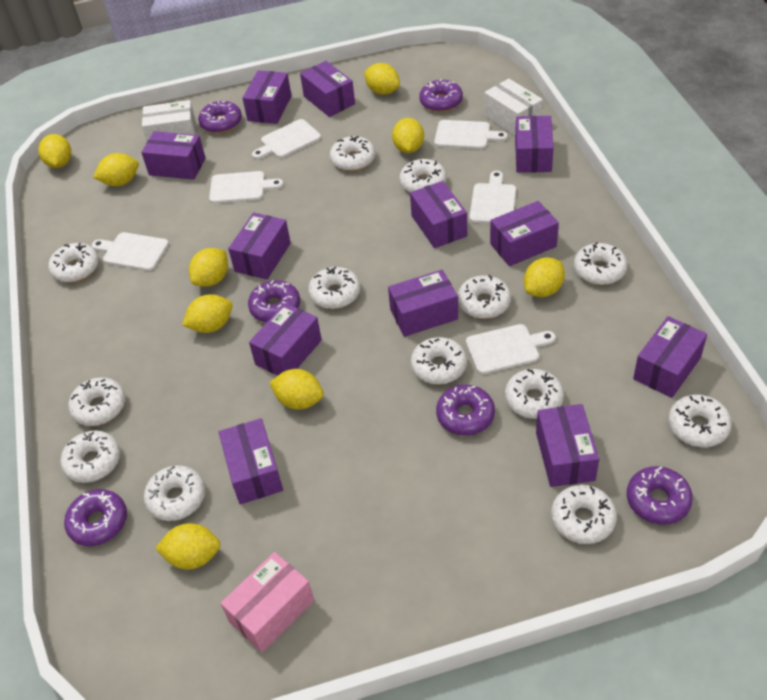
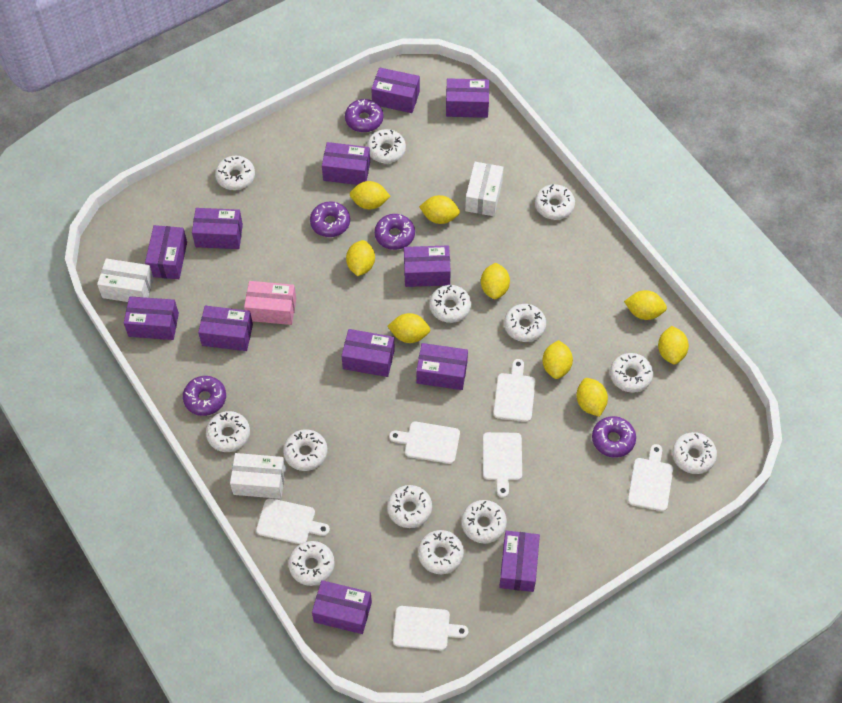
purple donut: [64,489,127,546] [198,101,242,133] [248,280,300,323] [419,79,463,112] [436,385,495,435] [627,466,693,525] = 6 -> [183,376,226,416] [310,201,350,237] [345,99,384,132] [375,214,415,250] [592,416,636,458] = 5
white box: [142,100,197,141] [484,78,543,136] = 2 -> [97,258,154,302] [230,453,286,499] [465,162,504,216] = 3

